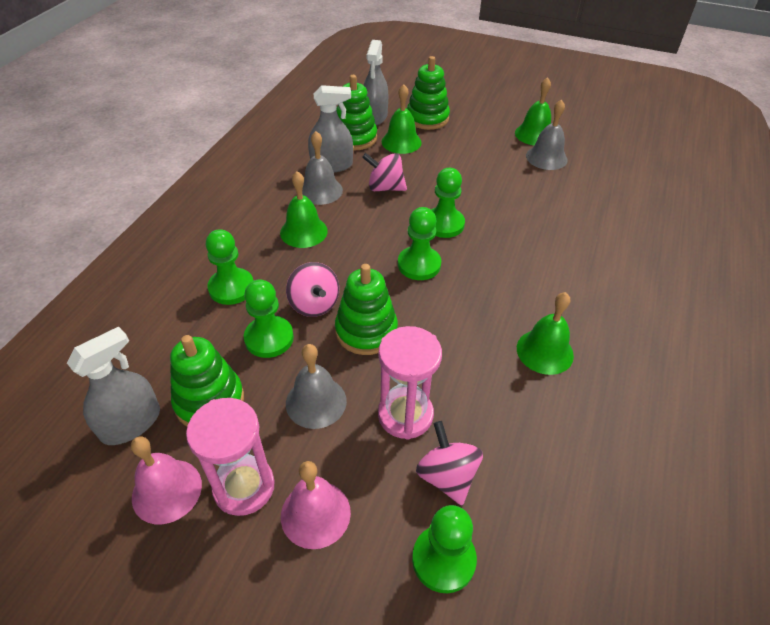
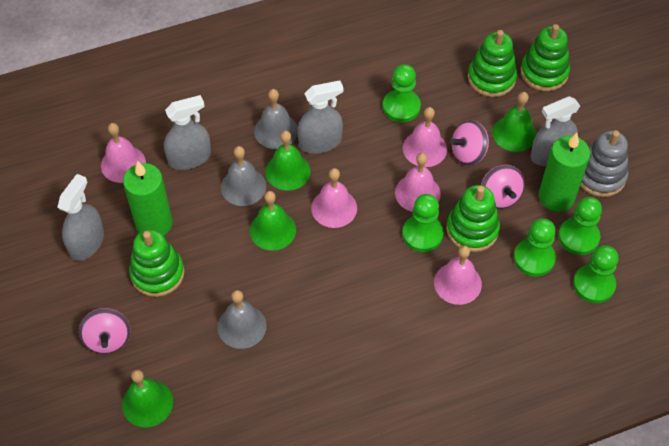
green candle: none = 0 -> [123,161,173,236] [539,133,590,212] = 2
grey spray bottle: [67,327,160,445] [308,85,353,172] [364,40,388,125] = 3 -> [57,174,104,261] [164,95,211,170] [297,80,343,154] [531,96,580,166] = 4
grey stacking toy: none = 0 -> [580,130,628,197] = 1
pink bell: [131,436,202,524] [281,461,351,549] = 2 -> [101,123,146,183] [311,168,357,228] [395,153,441,212] [403,107,447,167] [434,245,482,305] = 5
pink hourglass: [186,398,275,516] [378,326,442,440] = 2 -> none = 0

